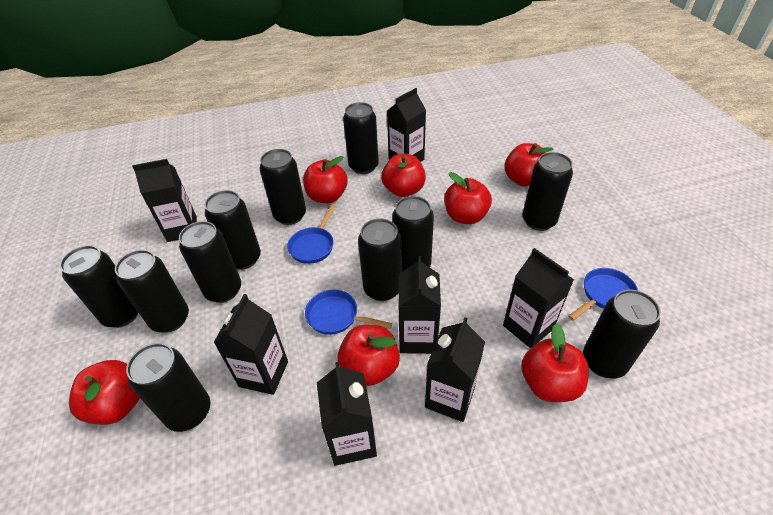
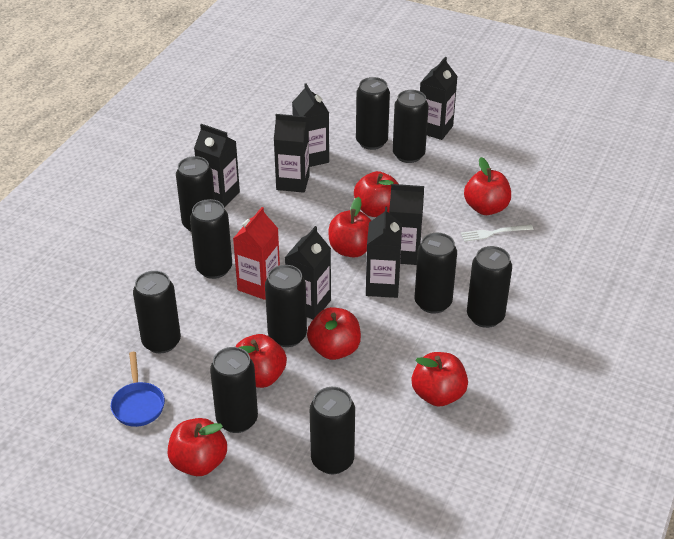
black can: [60,245,138,328] [115,250,189,333] [126,343,210,432] [179,221,241,303] [205,190,261,270] [260,149,306,225] [343,102,379,174] [358,219,402,301] [392,196,434,272] [522,152,573,231] [583,290,661,378] = 11 -> [133,271,181,353] [176,156,215,232] [190,199,232,279] [210,347,258,433] [265,265,307,347] [310,387,355,474] [356,77,390,150] [393,90,429,163] [415,233,457,314] [467,246,512,328] = 10
blue pan: [287,204,336,264] [305,290,392,335] [568,268,638,321] = 3 -> [111,352,165,427] = 1
red carton: none = 0 -> [233,207,280,300] = 1
white fork: none = 0 -> [461,225,533,242] = 1

